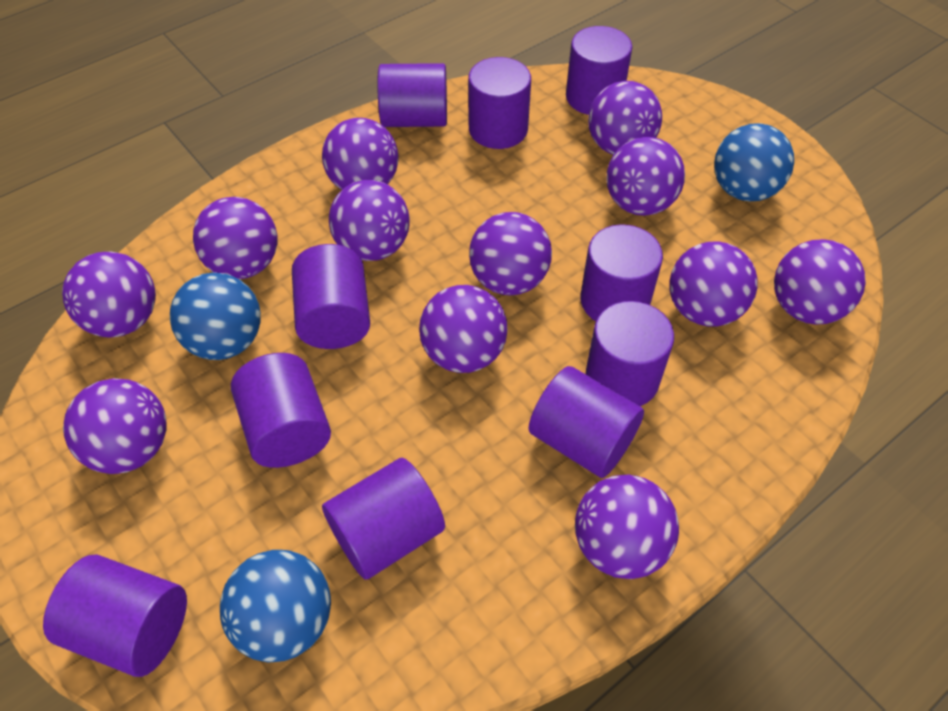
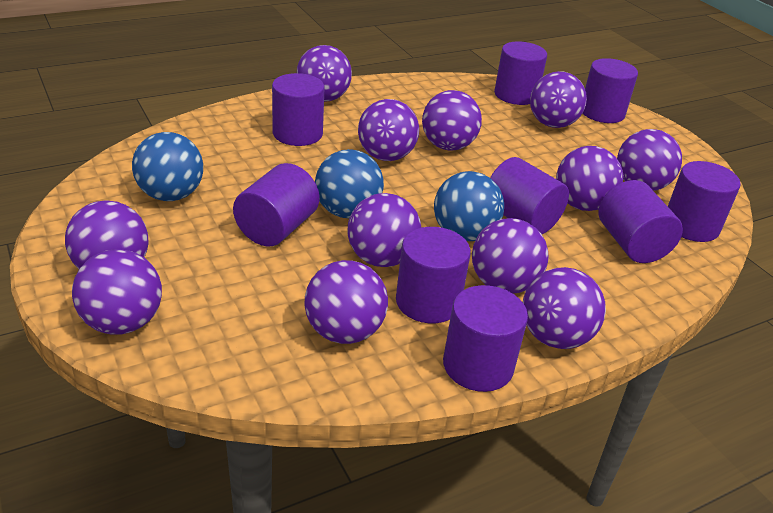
purple cylinder: [43,555,187,677] [231,353,331,468] [292,244,370,349] [322,458,445,580] [377,63,447,127] [468,57,531,149] [528,366,644,478] [566,26,632,115] [580,224,663,321] [586,301,674,406] = 10 -> [233,163,320,246] [272,73,324,146] [396,227,471,323] [443,285,528,392] [490,157,569,234] [494,41,547,105] [583,58,638,123] [598,180,683,263] [668,161,741,242] = 9

